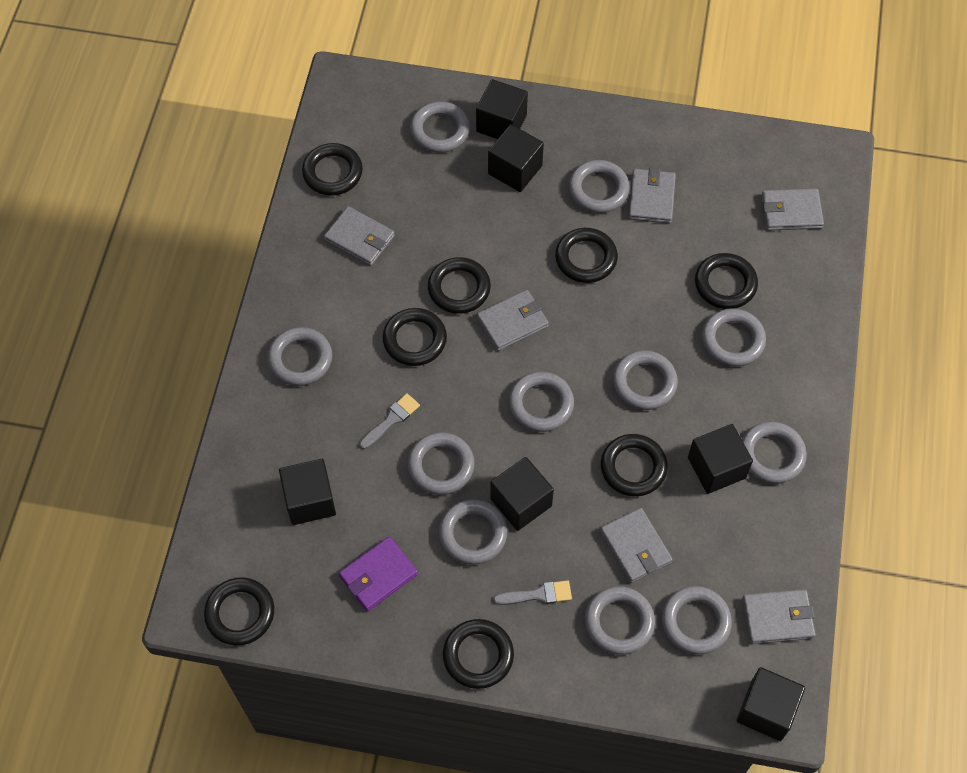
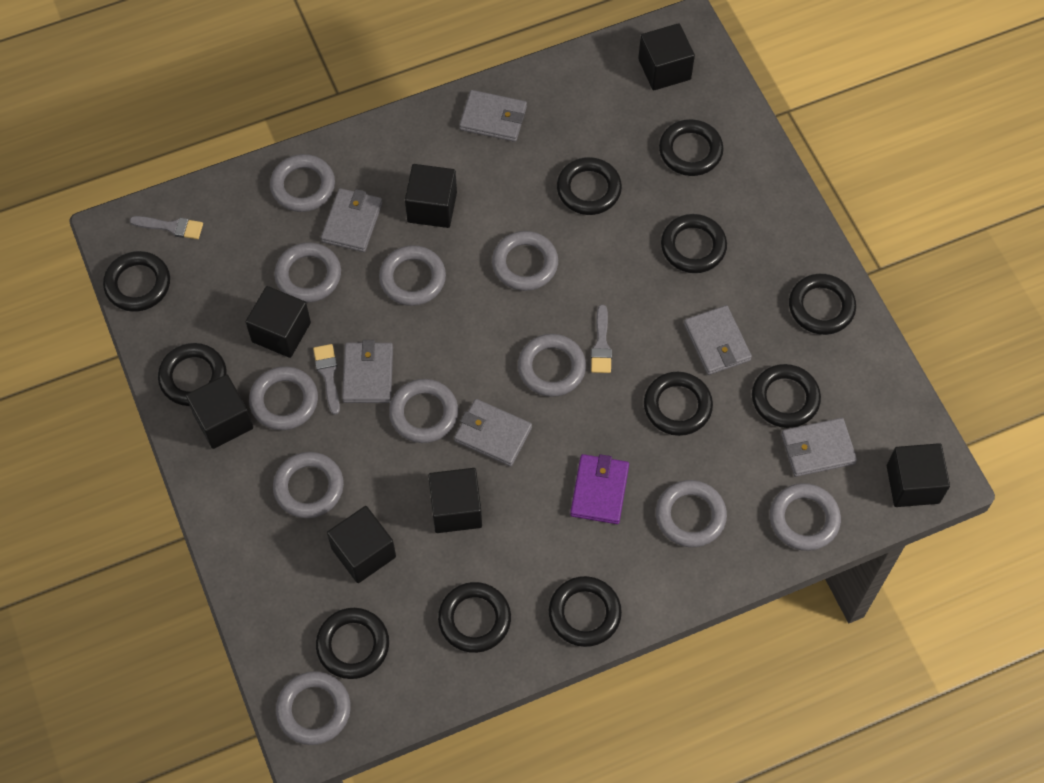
black cube: [279,459,336,525] [476,79,528,139] [488,124,544,192] [490,457,554,531] [688,424,753,494] [736,667,805,741] = 6 -> [186,374,253,449] [246,286,311,358] [327,506,396,583] [405,164,457,228] [428,468,482,533] [638,23,695,90] [887,443,950,507] = 7
black ring: [204,577,274,646] [302,143,363,196] [382,308,447,366] [428,257,491,314] [443,619,514,689] [555,228,618,283] [601,434,668,497] [695,253,758,309] = 8 -> [103,251,170,312] [158,343,227,406] [316,608,389,679] [438,582,511,653] [549,576,622,647] [557,157,622,215] [644,372,713,436] [659,119,724,176] [661,214,727,273] [752,364,821,428] [789,274,856,335] = 11
grey brush: [359,393,420,449] [493,580,572,605] = 2 -> [130,216,203,239] [313,344,340,415] [591,305,612,373] = 3

